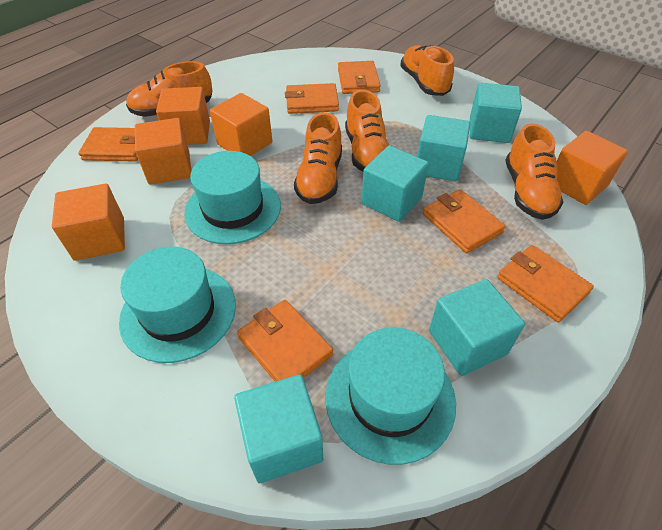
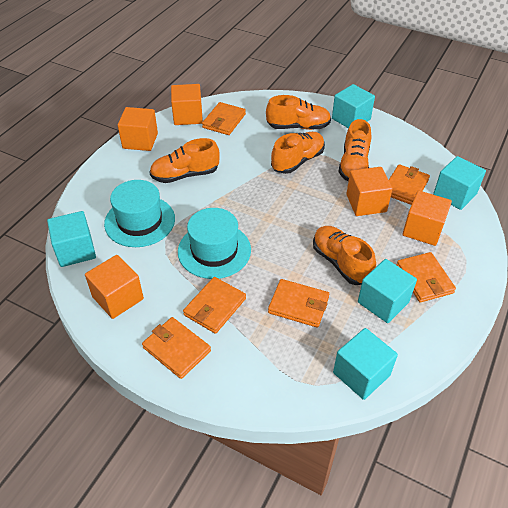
turquoise hat: [119,247,236,363] [184,151,281,244] [325,327,456,465] = 3 -> [104,180,175,247] [178,208,251,279] = 2

